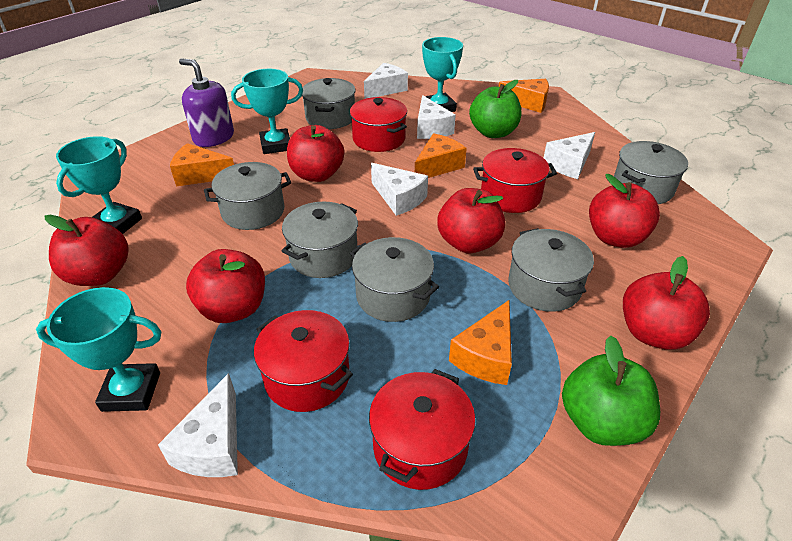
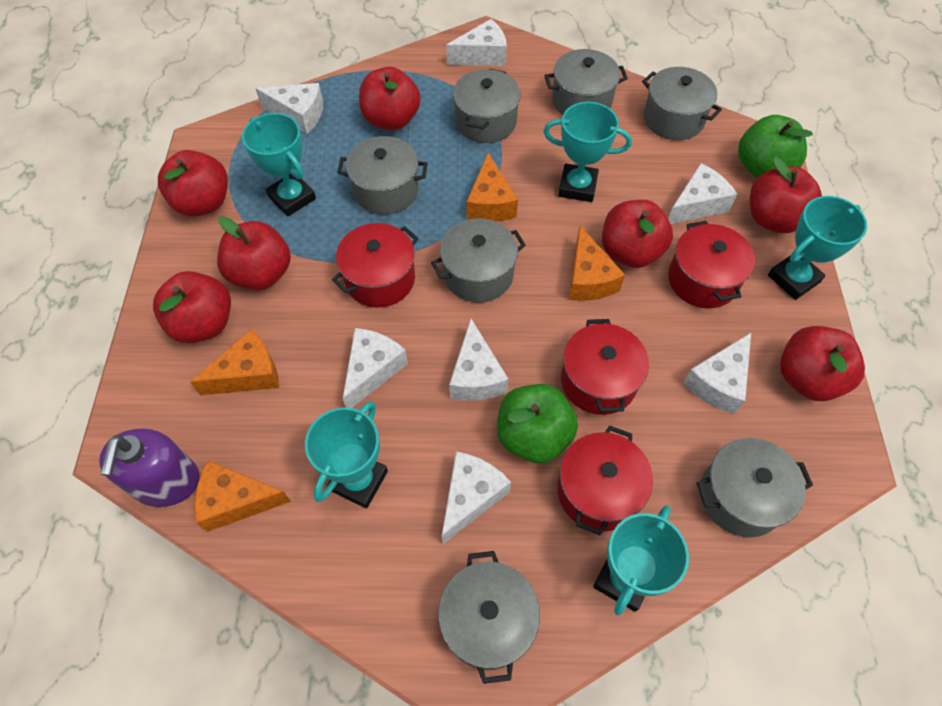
grey pot: [204,162,291,230] [282,202,358,278] [302,78,356,129] [350,237,439,322] [508,228,594,312] [614,141,688,204] = 6 -> [337,136,428,215] [431,218,526,303] [438,551,540,684] [453,68,521,143] [544,49,628,115] [642,67,722,140] [697,438,813,537] = 7
red apple: [45,215,129,286] [186,249,265,323] [287,125,344,182] [437,188,505,253] [589,174,660,248] [623,256,710,350] = 6 -> [153,271,231,343] [158,150,228,217] [217,216,291,291] [359,67,421,130] [602,200,673,268] [750,157,822,233] [780,326,865,401] = 7
turquoise trophy: [36,287,161,412] [56,136,142,234] [231,69,303,154] [422,37,463,112] = 4 -> [242,113,316,216] [305,401,388,508] [543,102,632,202] [593,505,689,616] [768,196,867,300] = 5
white cheese: [158,373,238,477] [364,63,408,99] [371,163,428,216] [417,95,456,139] [544,132,595,179] = 5 -> [255,83,323,134] [343,328,408,408] [442,451,511,544] [446,19,507,66] [449,319,509,401] [668,163,737,224] [683,333,751,414] = 7

